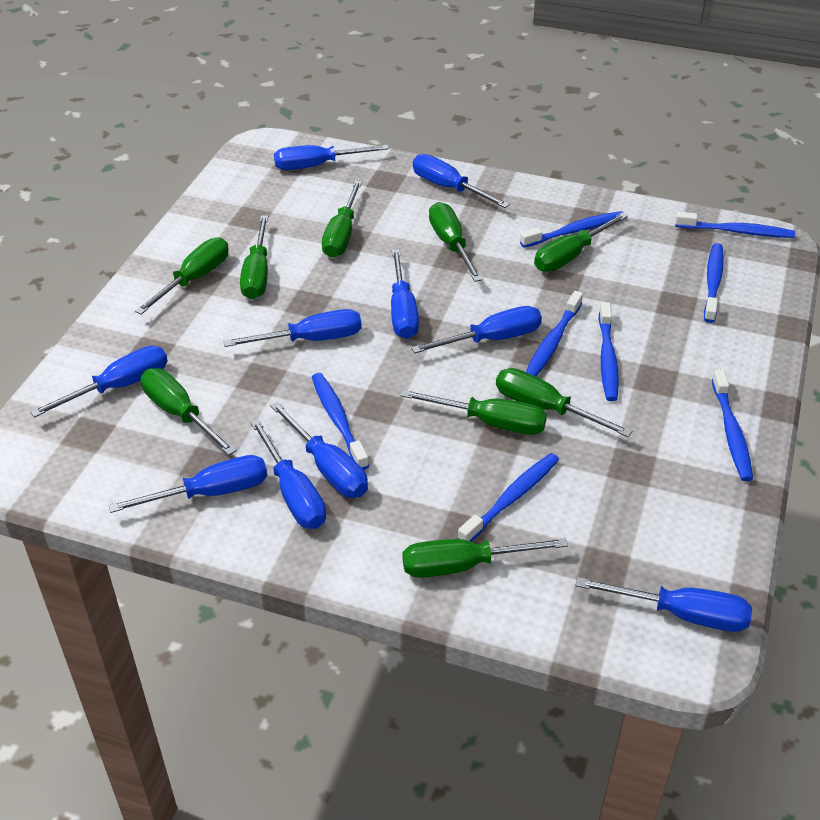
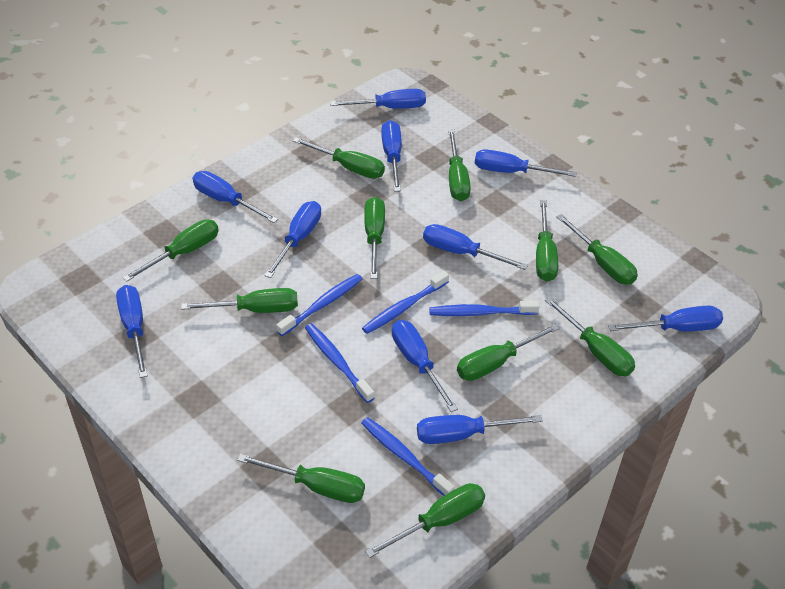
blue toothbrush: [312,373,369,470] [457,453,559,541] [520,211,623,248] [526,291,583,376] [599,302,619,401] [675,212,795,238] [704,243,724,323] [712,370,753,481] = 8 -> [276,274,362,336] [305,323,374,403] [361,417,455,496] [362,271,449,334] [429,301,540,316] = 5
green screwdriver: [135,237,229,315] [141,368,236,455] [240,215,268,299] [322,180,362,258] [401,389,547,435] [402,538,568,578] [429,202,482,282] [496,368,632,437] [534,213,628,272] = 9 -> [122,219,219,282] [181,288,298,313] [237,454,365,503] [293,137,385,179] [364,197,385,279] [365,483,485,558] [448,130,471,201] [457,324,560,381] [536,200,558,282] [545,297,635,376] [556,214,638,285] = 11

